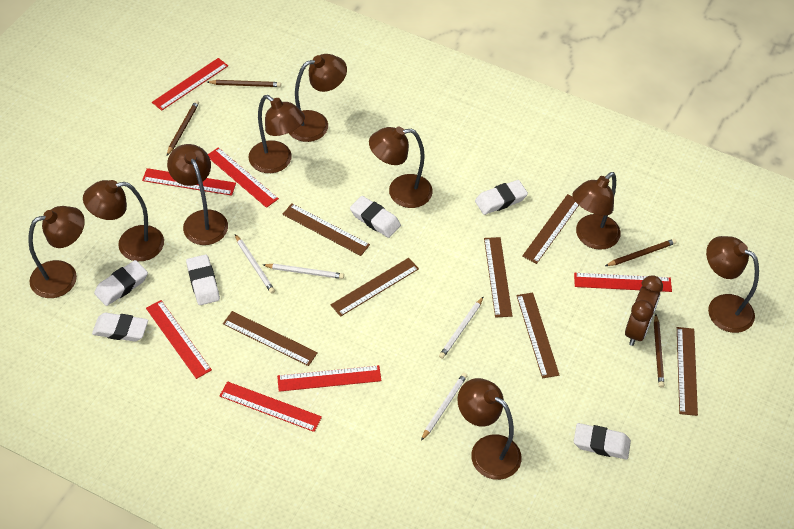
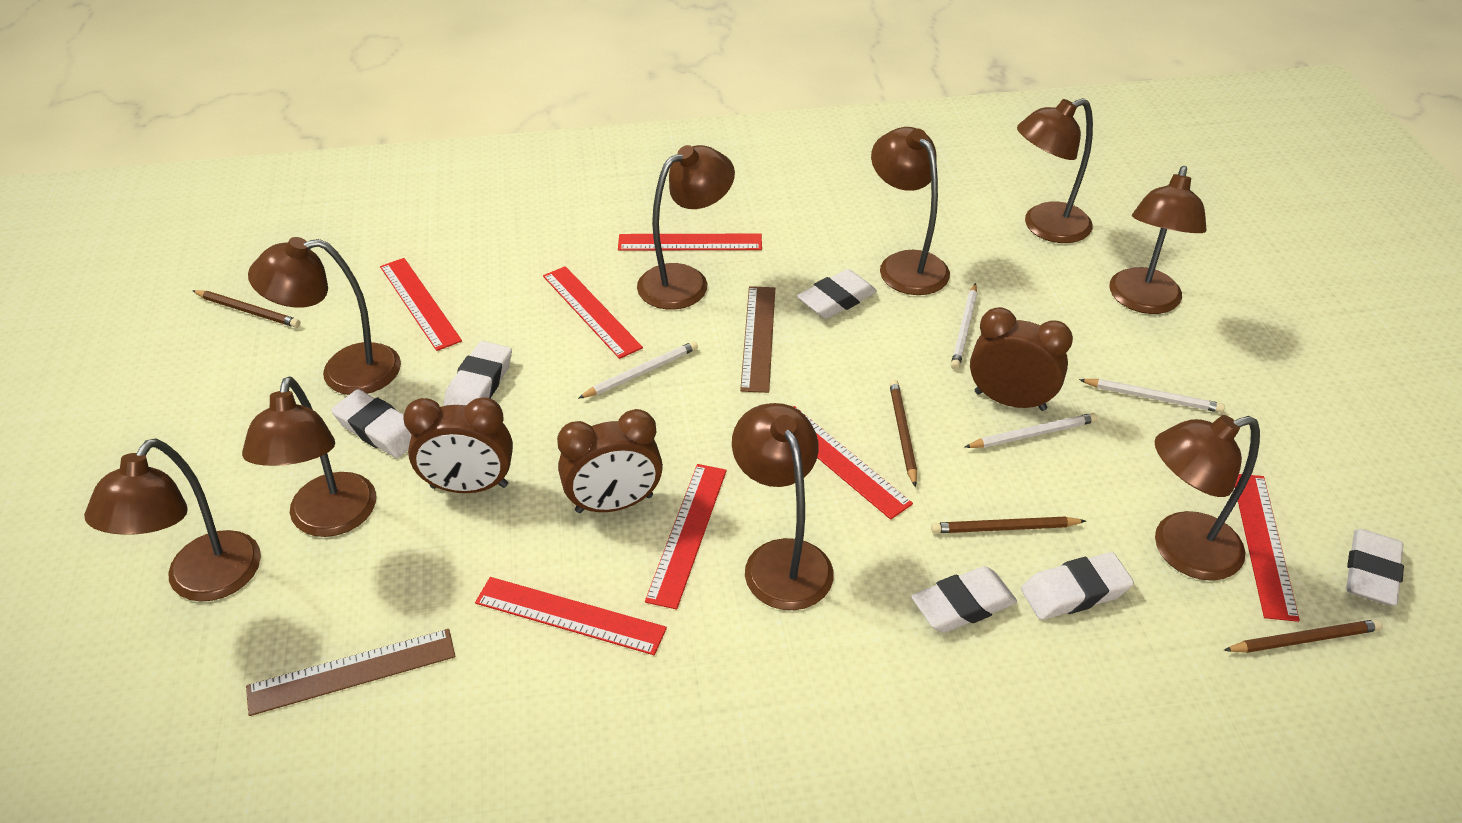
brown clock: [625,275,663,346] = 1 -> [403,397,513,493] [557,409,663,513] [970,307,1073,411] = 3
brown ruler: [223,311,318,366] [282,204,370,256] [331,258,419,317] [484,237,512,317] [516,293,559,378] [522,194,579,264] [677,327,698,416] = 7 -> [246,629,455,716] [740,286,775,393] = 2

